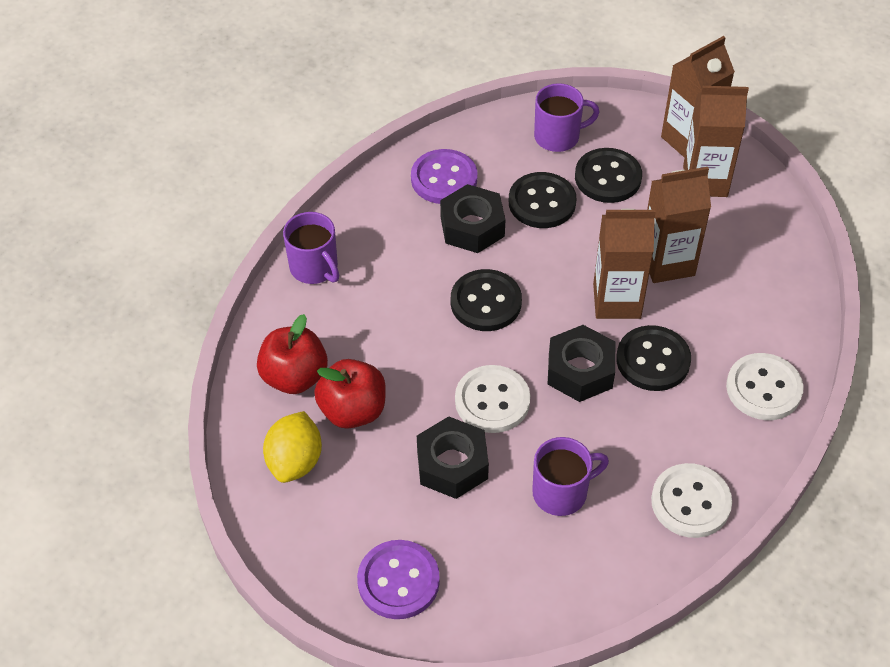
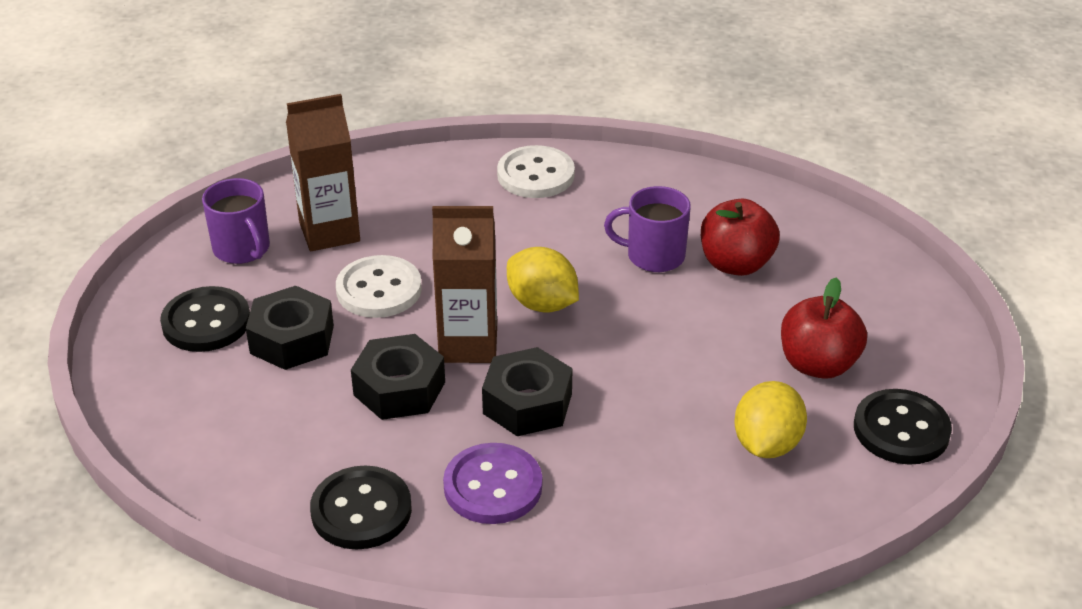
black button: [451,269,522,331] [509,172,577,228] [575,148,642,203] [616,325,691,391] = 4 -> [160,286,250,352] [310,466,412,550] [854,389,952,465] = 3
brown carton: [593,209,656,319] [647,167,711,283] [661,36,735,158] [683,86,749,197] = 4 -> [286,94,360,251] [432,206,497,363] = 2
purple button: [357,540,440,619] [411,149,478,204] = 2 -> [443,443,542,524] = 1
purple mug: [283,212,339,284] [532,437,609,516] [534,83,599,152] = 3 -> [202,178,270,264] [604,186,691,272] = 2
white button: [455,365,530,433] [651,463,732,538] [726,353,804,420] = 3 -> [336,255,422,318] [497,145,575,198] = 2
yellow lemon: [263,411,322,483] = 1 -> [507,247,579,313] [734,381,807,458] = 2

